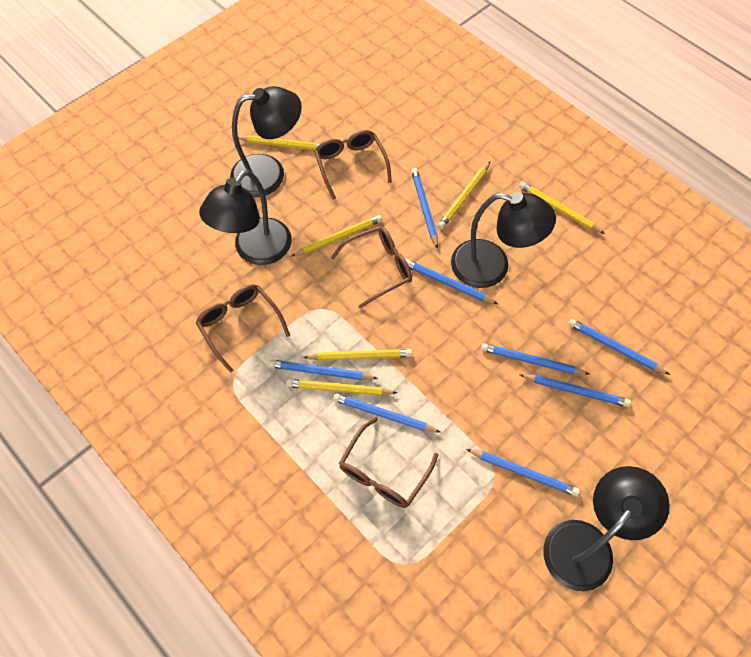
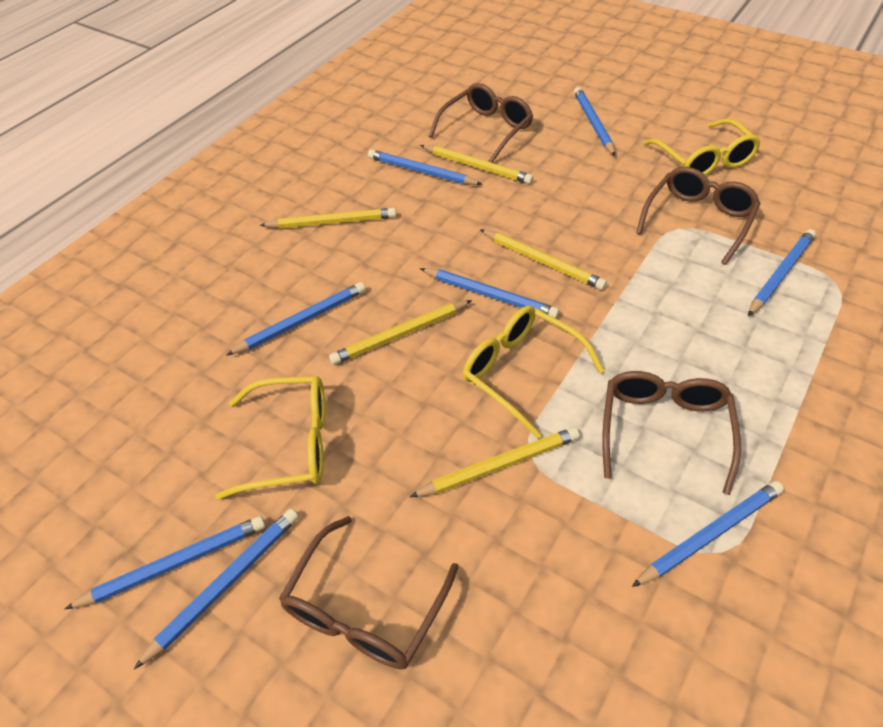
black lamp: [199,170,292,265] [230,86,302,197] [451,192,556,288] [543,466,670,591] = 4 -> none = 0
yellow glasses: none = 0 -> [215,376,325,499] [463,305,604,439] [643,119,761,175] = 3
yellow pencil: [238,135,319,150] [286,379,397,396] [291,215,382,257] [303,349,412,361] [438,162,490,229] [519,182,605,234] = 6 -> [259,208,396,228] [329,300,472,365] [410,427,580,497] [420,145,533,184] [480,229,607,290] = 5

